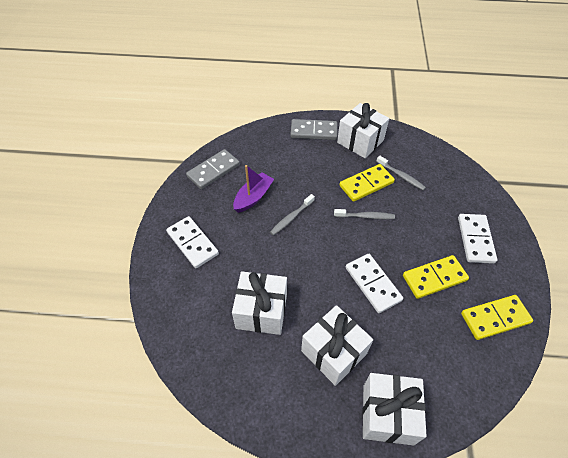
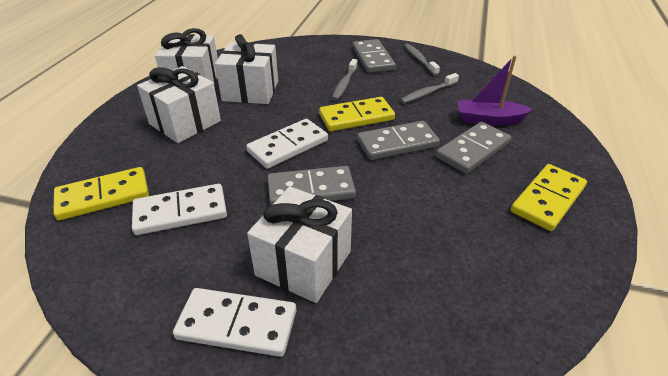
grey domino: [186,149,240,189] [290,119,337,140] = 2 -> [268,166,356,205] [353,39,396,73] [357,121,440,160] [436,122,511,174] = 4

